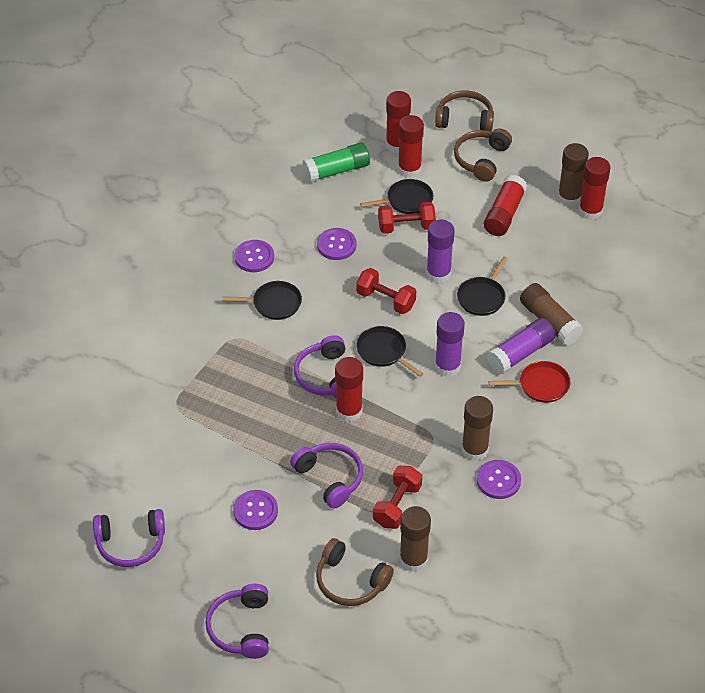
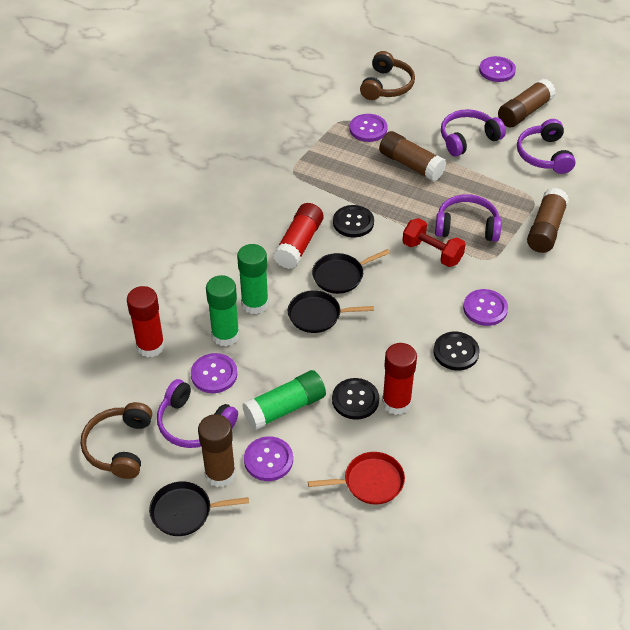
black button: none = 0 -> [332,378,379,420] [333,205,374,237] [433,332,480,370] = 3
black pan: [222,281,302,320] [357,326,424,377] [360,179,433,214] [457,257,508,316] = 4 -> [149,482,249,536] [288,290,374,333] [312,249,390,294] = 3
brown headphones: [316,538,394,606] [435,90,494,131] [454,129,512,182] = 3 -> [80,402,152,479] [360,51,415,100] = 2
green glue stick: [302,142,370,183] = 1 -> [206,275,240,347] [237,244,269,314] [242,370,326,430] = 3
purple button: [233,490,278,530] [234,240,274,272] [317,228,356,260] [477,460,521,499] = 4 -> [191,353,237,393] [244,436,293,481] [350,114,387,142] [463,289,508,326] [479,56,516,82] = 5
purple glue stick: [426,220,455,283] [435,312,465,377] [487,318,555,374] = 3 -> none = 0
red dumbbell: [356,268,416,314] [373,466,422,529] [378,202,436,234] = 3 -> [402,218,466,267] = 1
red glue stick: [335,357,363,422] [386,91,411,154] [398,115,424,178] [484,175,527,236] [579,157,610,220] = 5 -> [127,286,165,358] [273,203,323,269] [382,343,417,415] = 3

